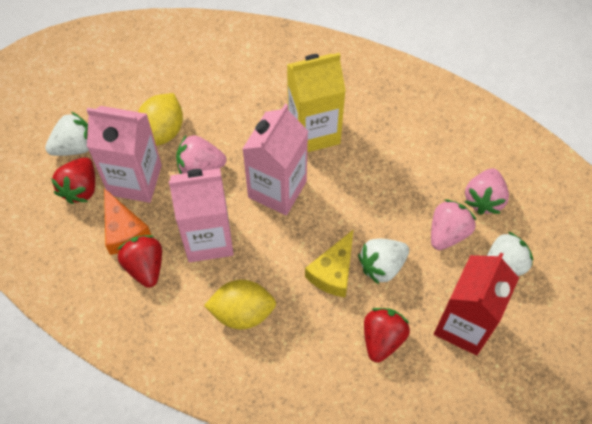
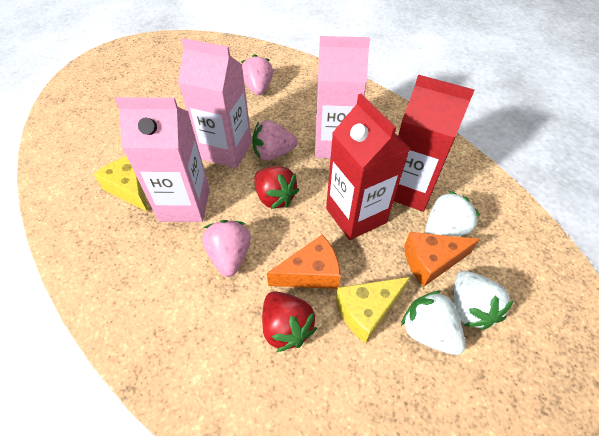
orange cheese: [104,188,151,255] = 1 -> [267,235,341,289] [404,232,480,287] = 2
red carton: [434,252,519,355] = 1 -> [326,94,410,240] [394,75,474,212] = 2
red strawberry: [51,157,95,204] [117,235,162,288] [364,308,410,363] = 3 -> [254,166,299,209] [262,291,317,352] = 2
yellow carton: [287,53,346,152] = 1 -> none = 0
yellow cheese: [305,229,354,298] = 1 -> [94,156,147,212] [336,277,410,344] = 2
yellow lemon: [138,93,183,146] [204,280,276,329] = 2 -> none = 0

